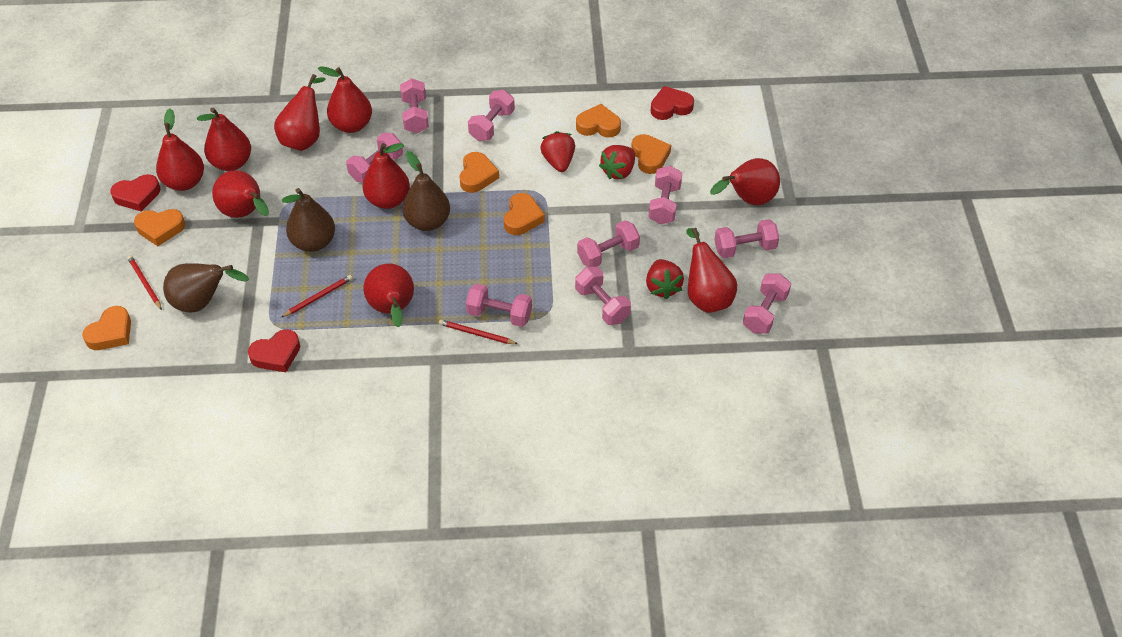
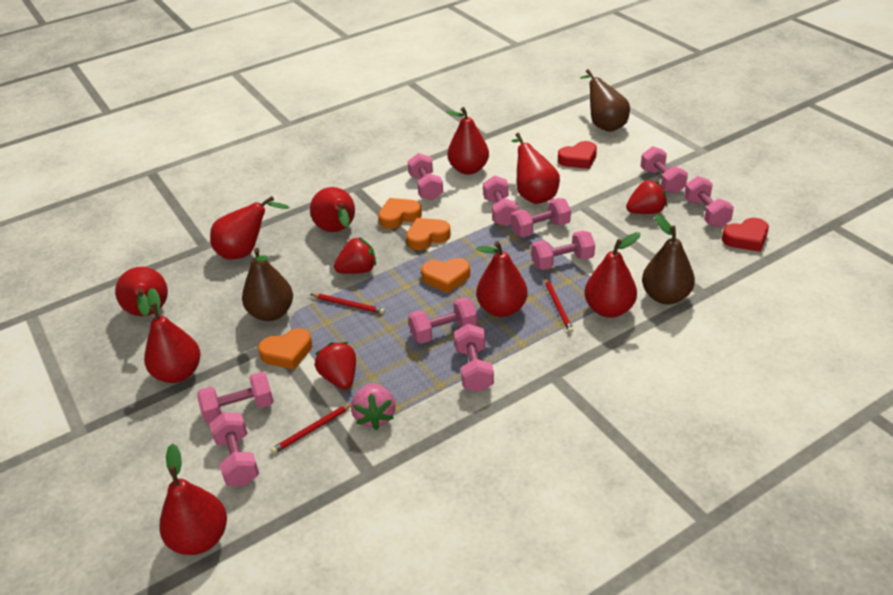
orange heart: [82,306,131,350] [134,209,185,246] [459,152,499,193] [504,193,545,235] [576,104,621,137] [631,134,671,174] = 6 -> [258,328,312,370] [378,198,422,229] [406,218,451,250] [421,258,470,293] = 4
pink dumbbell: [346,133,403,183] [400,78,429,133] [466,284,532,327] [468,90,515,141] [575,267,631,325] [577,220,640,267] [648,166,682,224] [714,219,779,258] [743,273,791,334] = 9 -> [197,372,274,424] [209,412,259,486] [408,153,443,200] [408,297,478,344] [454,324,494,392] [483,176,519,227] [511,198,571,237] [531,230,595,270] [641,146,688,194] [684,176,734,228] = 10
pink strawberry: none = 0 -> [351,384,396,430] = 1
red heart: [110,174,161,212] [248,329,300,372] [651,86,694,120] = 3 -> [558,141,597,169] [722,218,769,252] = 2

